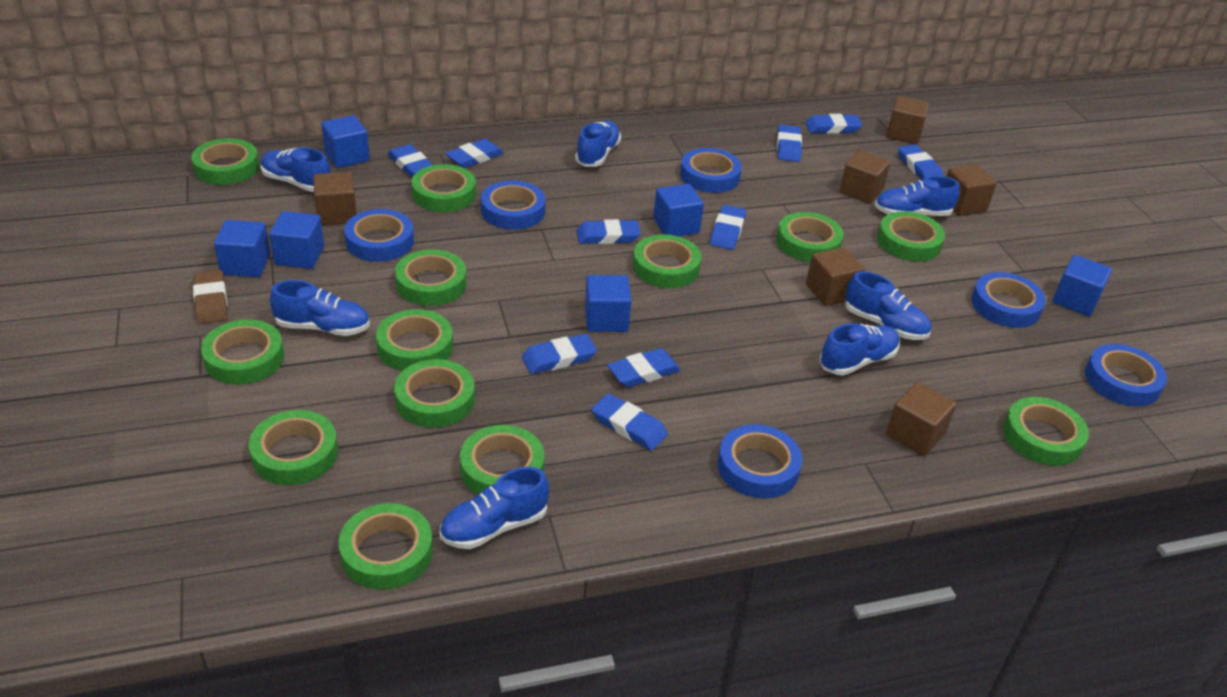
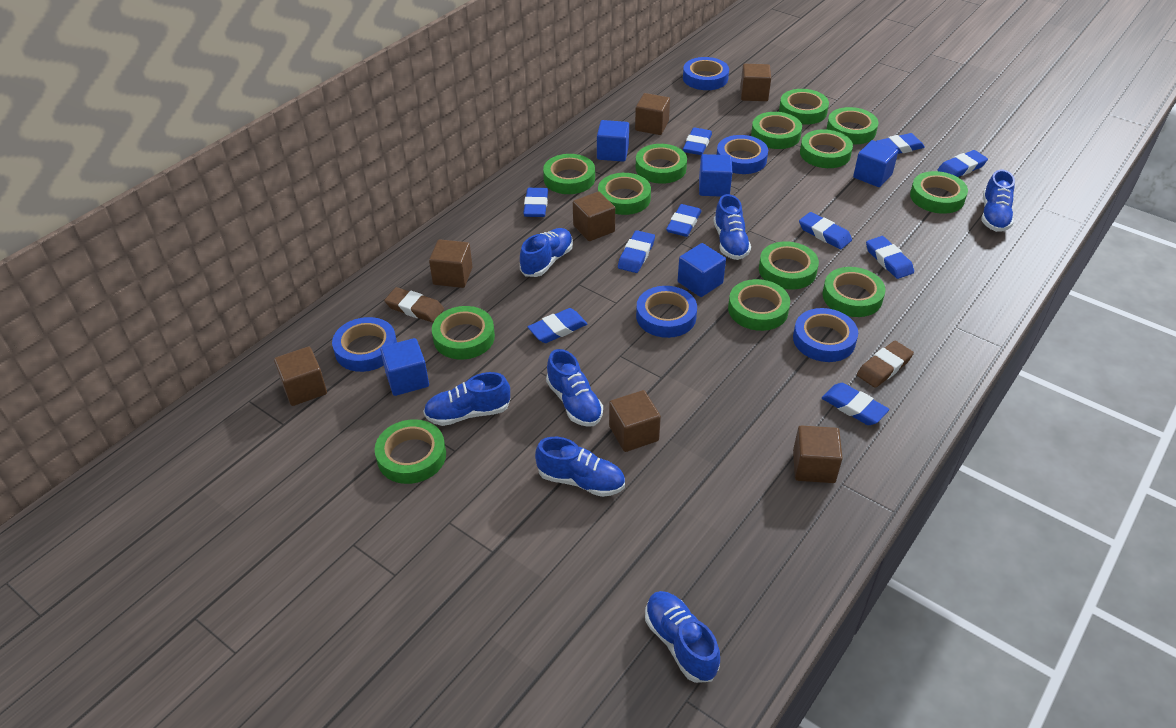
blue cube: [214,220,270,277] [269,211,324,269] [321,115,370,168] [585,275,631,332] [653,184,704,236] [1052,255,1112,316] = 6 -> [380,338,429,396] [597,120,629,162] [678,243,726,297] [699,154,732,197] [853,140,898,187] = 5
blue tape: [344,209,414,262] [481,180,546,230] [680,148,742,193] [718,424,802,499] [971,272,1046,328] [1085,344,1167,406] = 6 -> [332,317,397,372] [636,286,697,338] [683,57,729,90] [717,135,768,174] [793,308,858,362] = 5
brown cube: [313,172,357,225] [806,247,865,306] [840,150,891,204] [886,382,956,456] [887,96,929,144] [946,165,996,215] = 6 -> [274,347,327,406] [429,239,473,288] [573,192,615,241] [609,390,661,452] [635,93,670,135] [740,64,771,101] [793,426,843,483] = 7
brown eraser: [193,270,227,324] = 1 -> [384,287,444,322] [857,341,914,388] = 2

